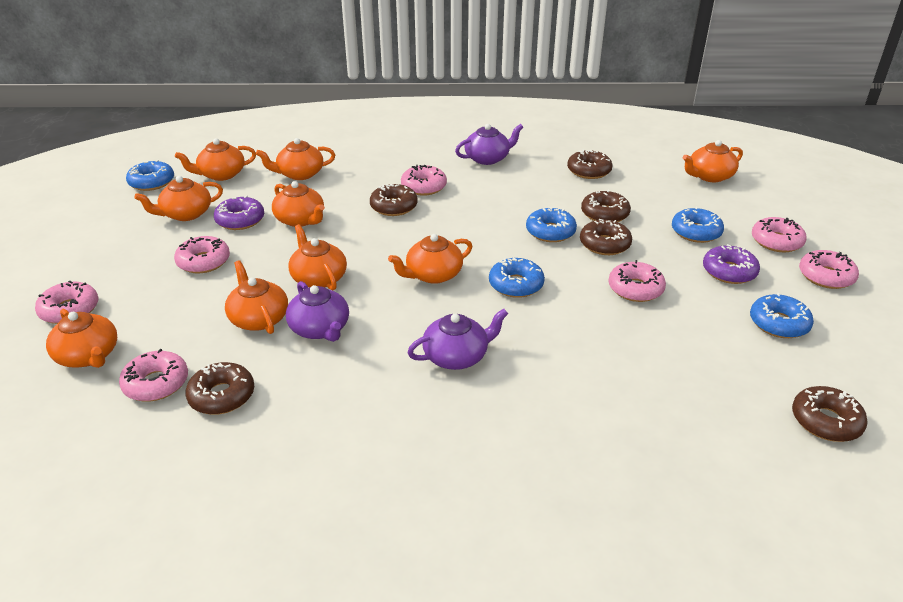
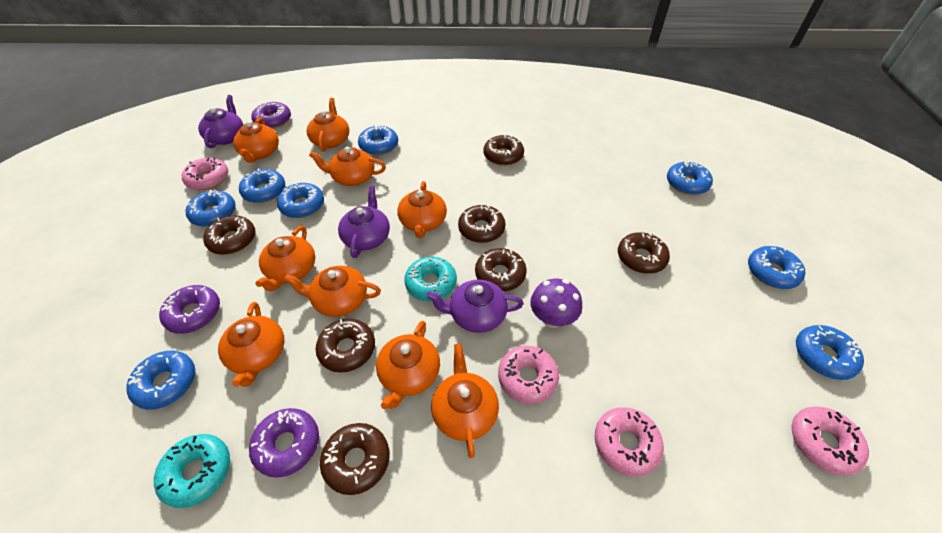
blue donut: [126,160,174,191] [489,258,545,298] [526,207,577,242] [672,207,724,243] [750,293,814,338] = 5 -> [126,351,195,410] [185,190,236,226] [239,168,285,203] [277,182,324,218] [358,125,398,155] [667,161,713,195] [748,246,805,289] [796,325,864,380] = 8
brown donut: [186,362,254,415] [370,184,418,216] [567,150,613,179] [580,219,632,255] [581,190,631,222] [792,386,868,442] = 6 -> [203,215,255,255] [316,319,375,373] [320,423,389,495] [458,205,506,243] [475,248,527,291] [483,135,524,166] [618,232,670,274] = 7
pink donut: [35,280,98,324] [119,349,188,401] [174,236,230,274] [401,165,447,196] [609,260,666,302] [752,217,807,252] [799,250,859,289] = 7 -> [182,158,228,190] [498,346,559,404] [595,407,664,476] [791,407,869,475] = 4
purple donut: [214,195,264,230] [703,244,760,284] = 2 -> [159,285,220,334] [249,408,319,478] [251,101,291,129] = 3
purple mushroom: none = 0 -> [530,279,582,328] = 1
turquoise donut: none = 0 -> [154,434,230,508] [404,257,457,301] = 2

